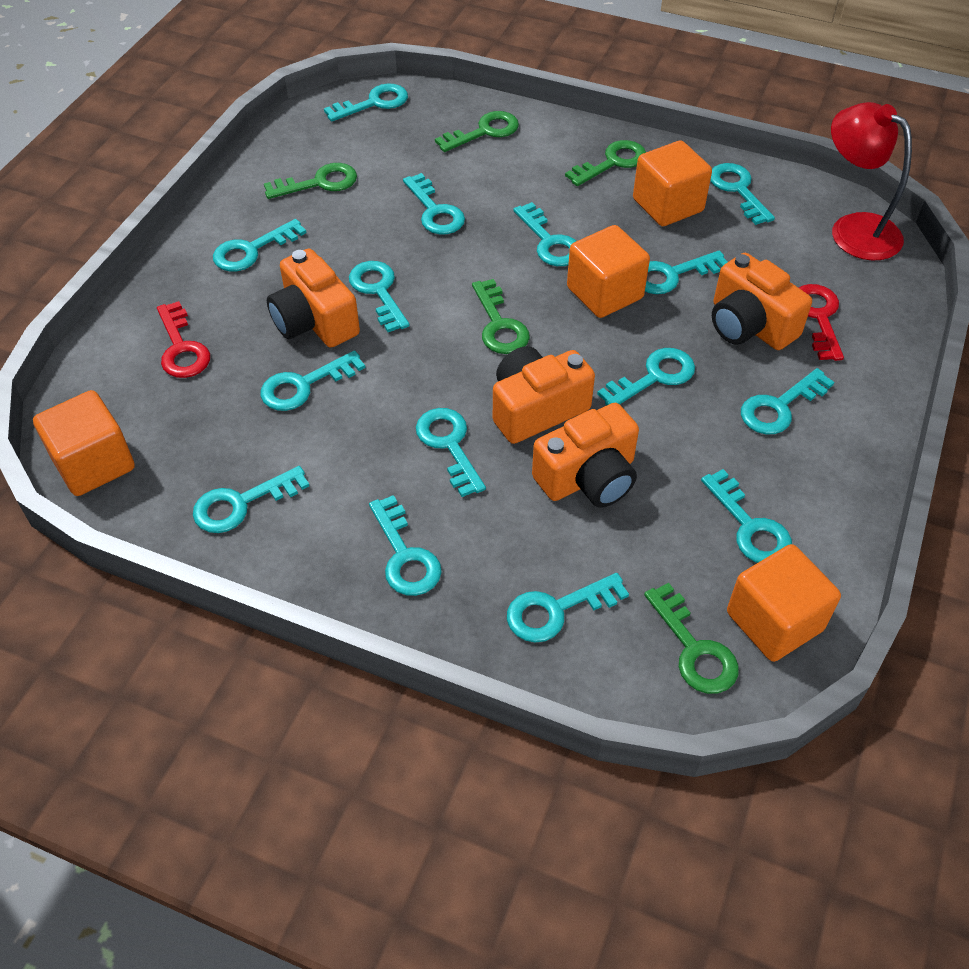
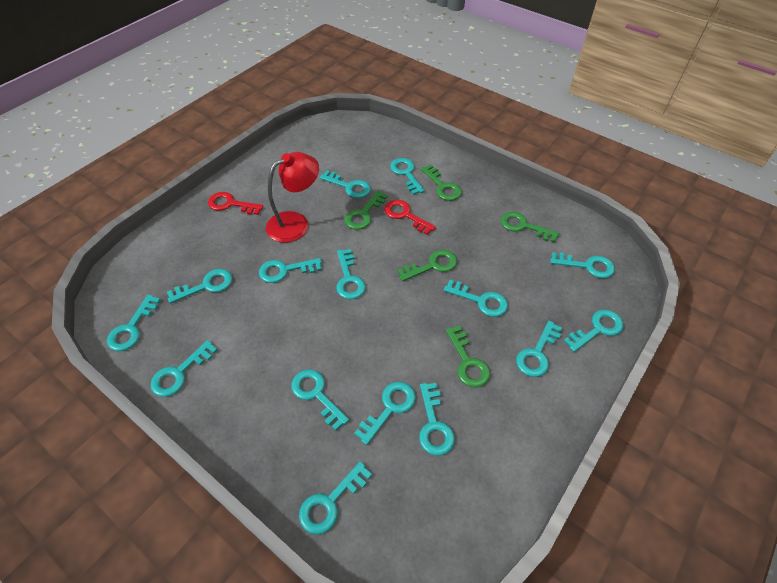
orange camera: [267,249,360,347] [493,346,595,444] [532,403,639,508] [712,253,812,350] = 4 -> none = 0
orange cube: [33,390,135,496] [567,225,650,318] [633,141,712,226] [727,544,841,662] = 4 -> none = 0

